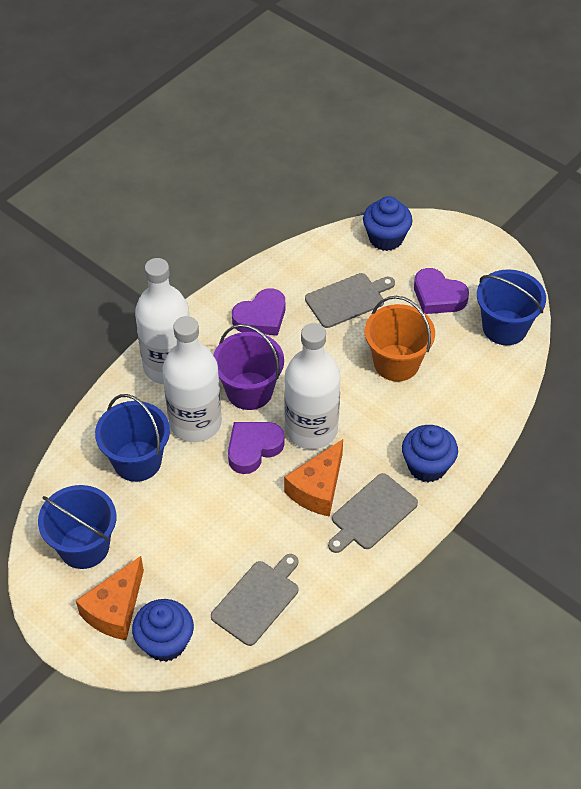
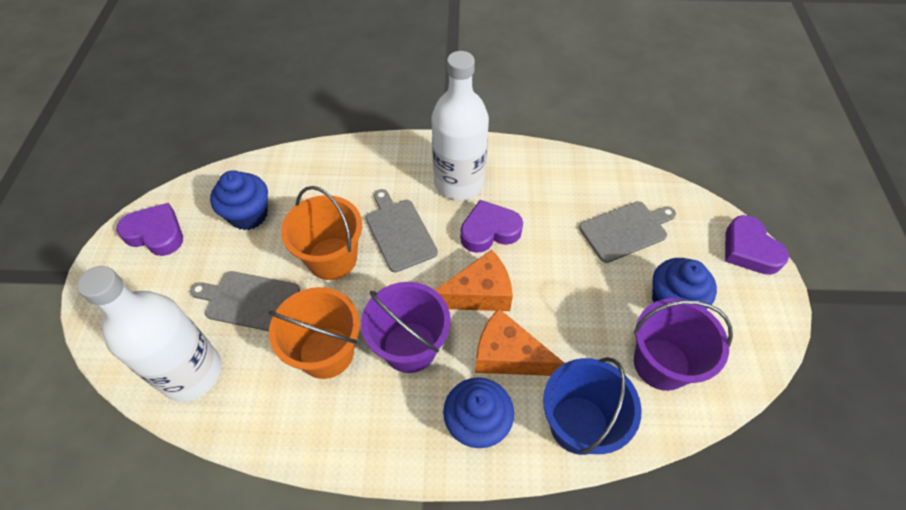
blue bucket: [38,485,116,569] [95,394,170,482] [477,269,546,345] = 3 -> [543,357,642,455] = 1
orange bucket: [365,296,435,381] = 1 -> [268,287,360,379] [281,186,362,280] = 2
purple bucket: [213,324,284,410] = 1 -> [361,282,451,373] [634,298,733,391] = 2
white bottle: [135,258,190,384] [162,316,222,442] [284,323,341,449] = 3 -> [77,266,222,402] [431,51,489,200] = 2

